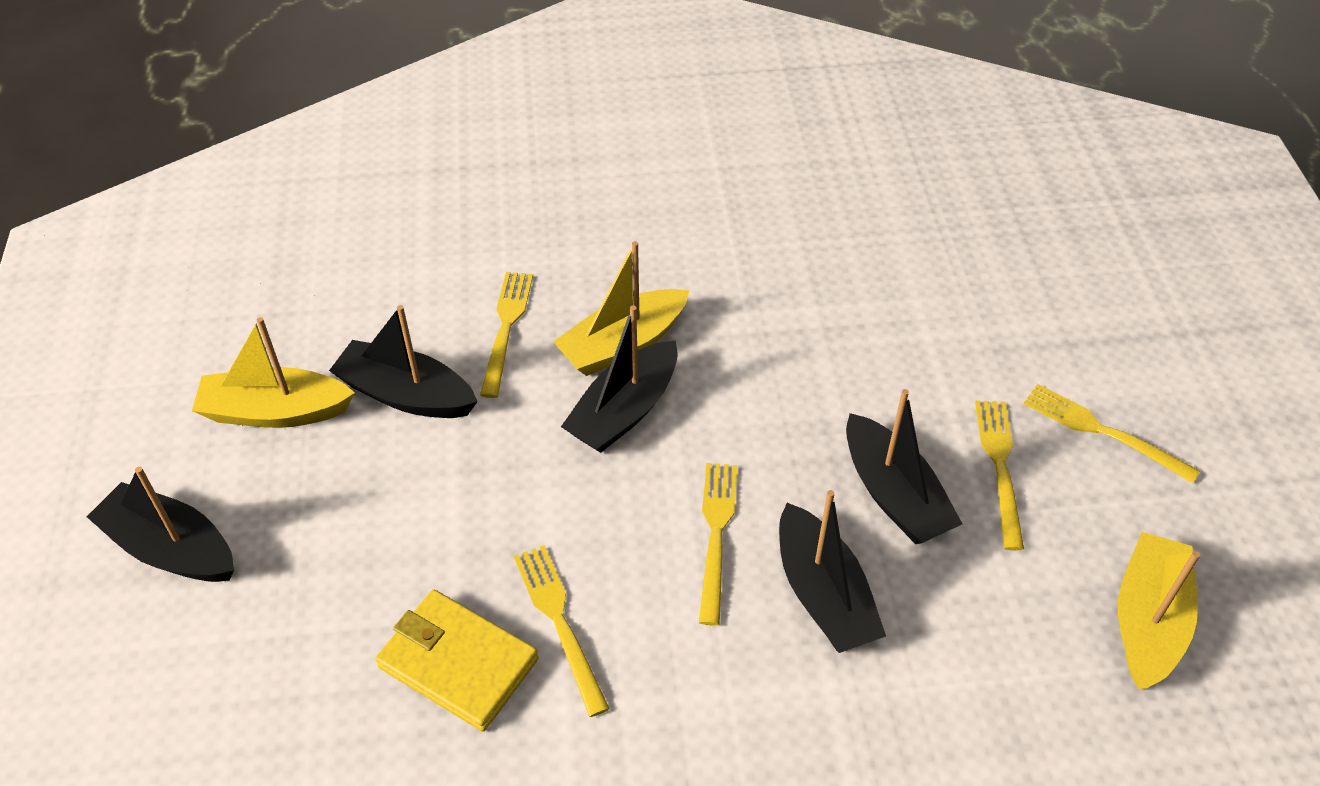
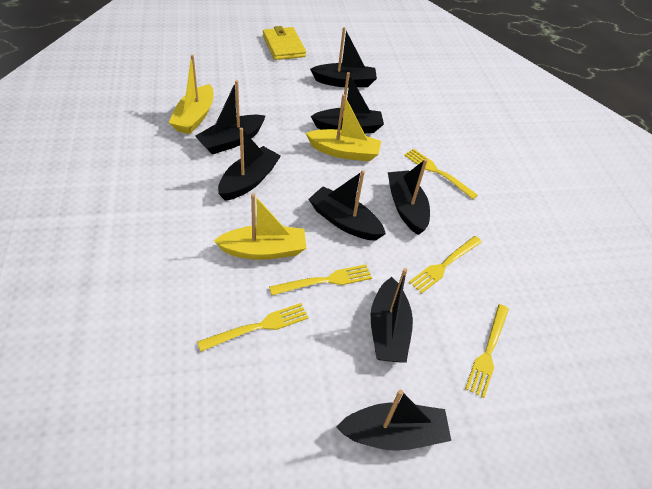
black boat: [87,467,234,582] [329,305,478,418] [561,305,678,453] [779,490,886,653] [846,389,963,544] = 5 -> [195,80,265,155] [218,128,281,201] [309,170,386,241] [310,27,377,87] [311,72,384,133] [336,390,451,451] [371,268,413,363] [388,159,430,235] = 8

